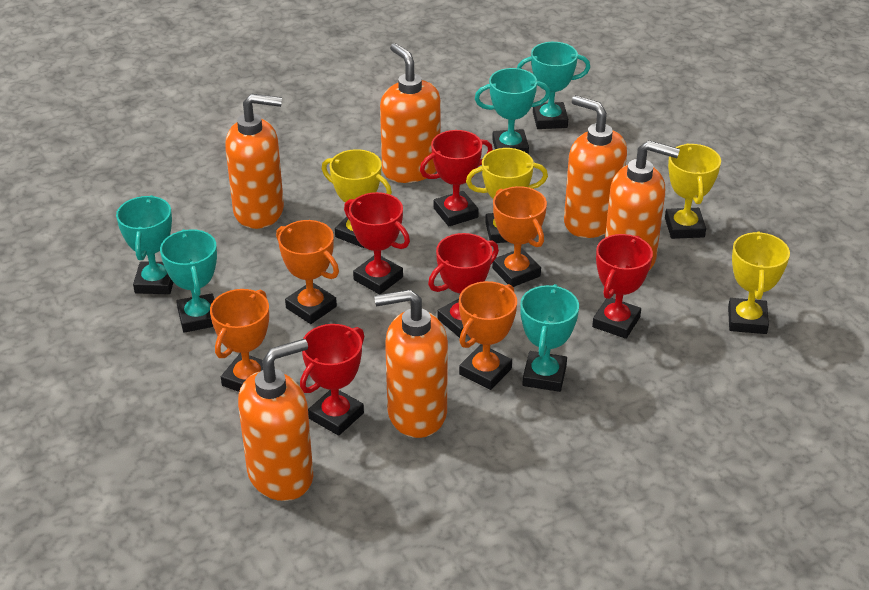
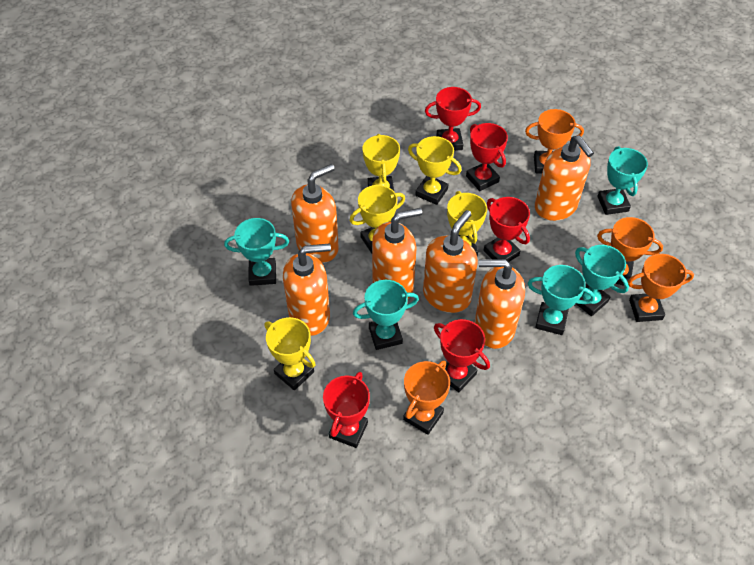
yellow trophy: [322,149,392,248] [466,148,548,243] [665,144,721,239] [728,231,790,334] = 4 -> [265,317,316,390] [350,185,405,253] [362,134,400,191] [408,136,462,205] [447,191,487,256] = 5

